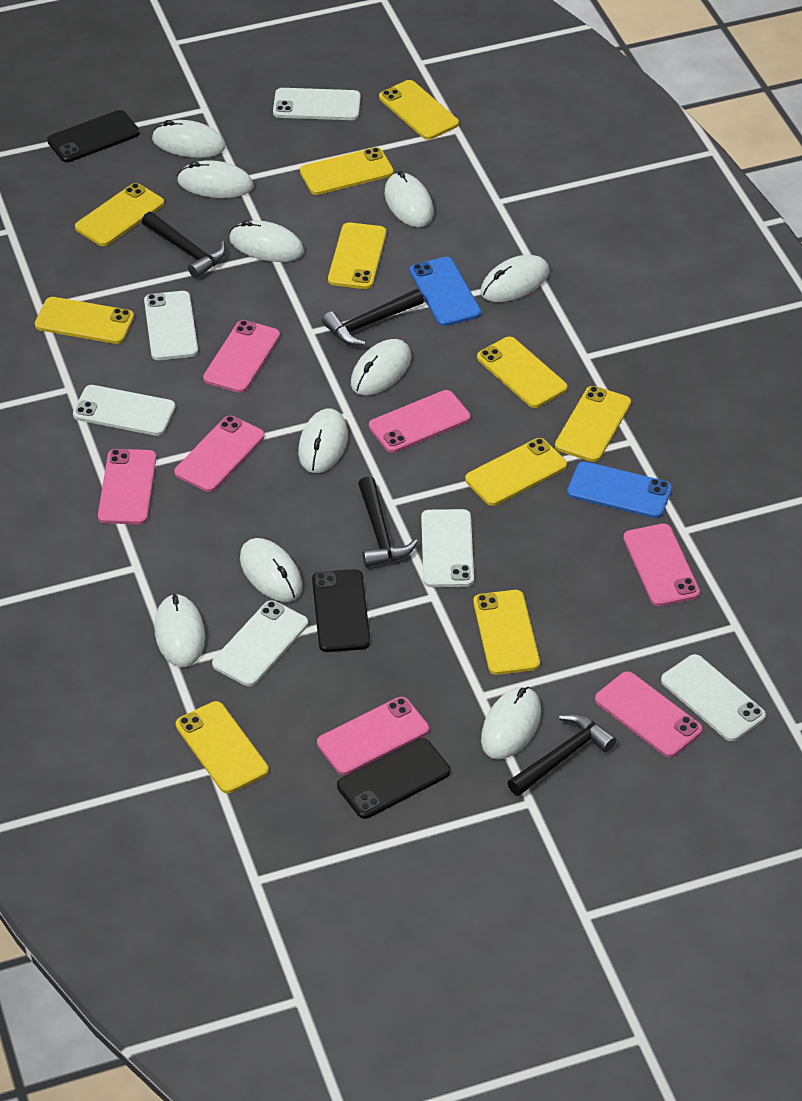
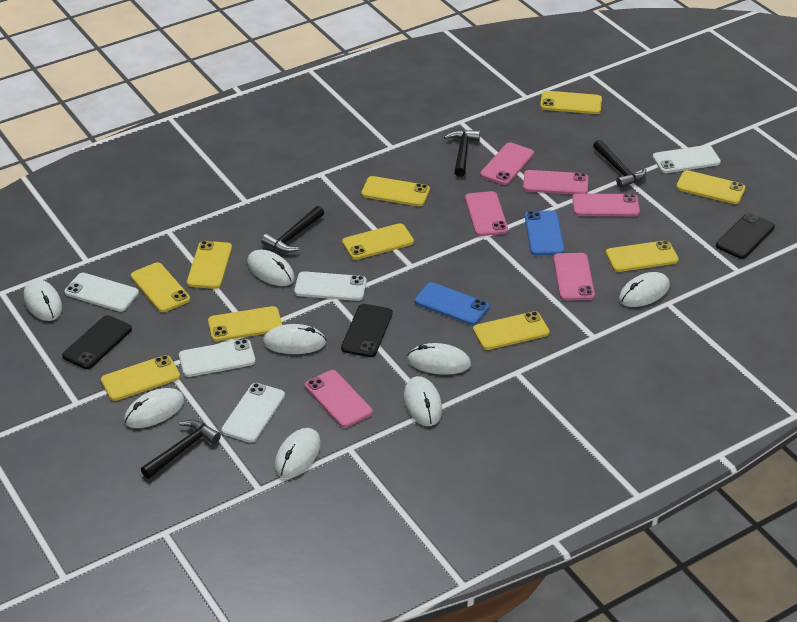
pink phone: [98,449,156,525] [174,416,265,492] [203,320,280,393] [317,697,429,775] [369,390,470,453] [595,671,702,757] [623,524,700,606] = 7 -> [305,370,373,428] [465,191,508,236] [480,142,534,185] [523,170,588,194] [554,253,595,301] [572,193,640,216] = 6
white mouse: [152,120,226,158] [154,594,205,667] [177,160,253,198] [229,220,304,262] [240,538,302,602] [298,408,348,473] [351,339,411,395] [385,170,434,227] [481,255,549,302] [481,687,541,759] = 10 -> [24,279,62,321] [124,388,184,428] [247,250,295,286] [263,324,326,354] [274,428,321,478] [404,376,442,426] [407,343,471,375] [619,272,670,307] = 8
white phone: [73,385,175,436] [144,291,198,360] [212,600,308,686] [273,88,361,120] [421,509,474,587] [661,654,766,741] = 6 -> [64,273,139,312] [179,339,256,377] [222,383,285,443] [294,271,367,301] [653,145,721,173] = 5

